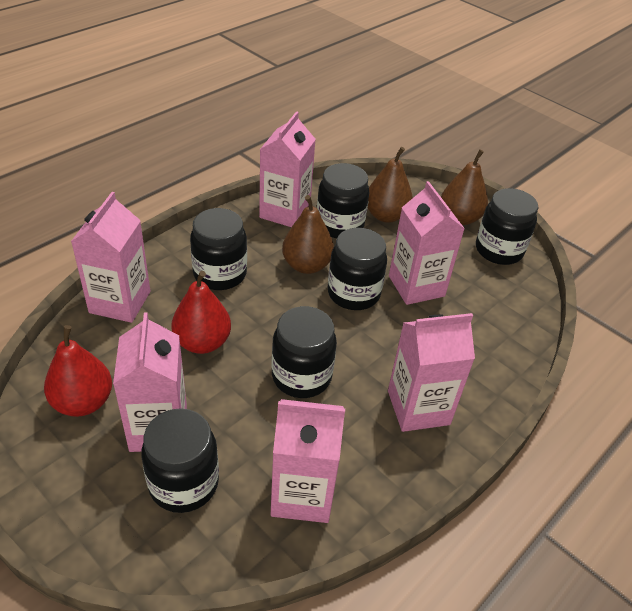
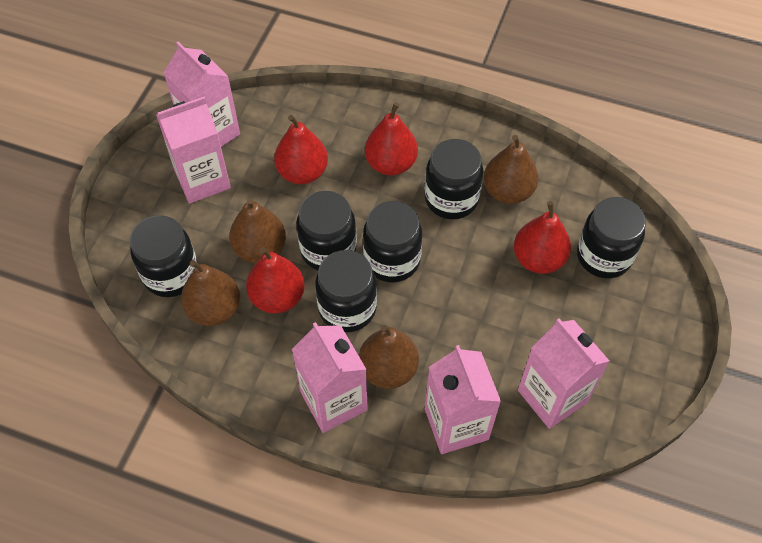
brown pear: [282,195,334,274] [368,147,413,223] [441,149,488,225] = 3 -> [181,260,240,326] [229,198,286,263] [359,325,419,389] [484,135,538,204] = 4
pink carton: [71,192,150,323] [113,312,187,452] [259,111,316,227] [271,399,345,523] [388,313,475,432] [389,181,465,305] = 6 -> [156,97,231,204] [164,41,240,147] [292,322,368,433] [425,345,501,454] [518,319,609,429] = 5
red pear: [44,325,112,417] [171,271,231,354] = 2 -> [246,247,304,314] [274,115,328,184] [365,102,418,176] [514,201,571,274] = 4

